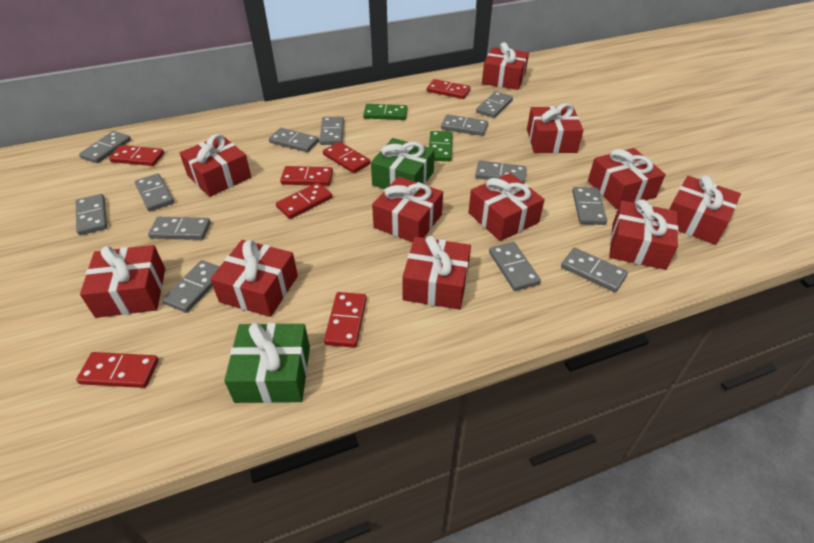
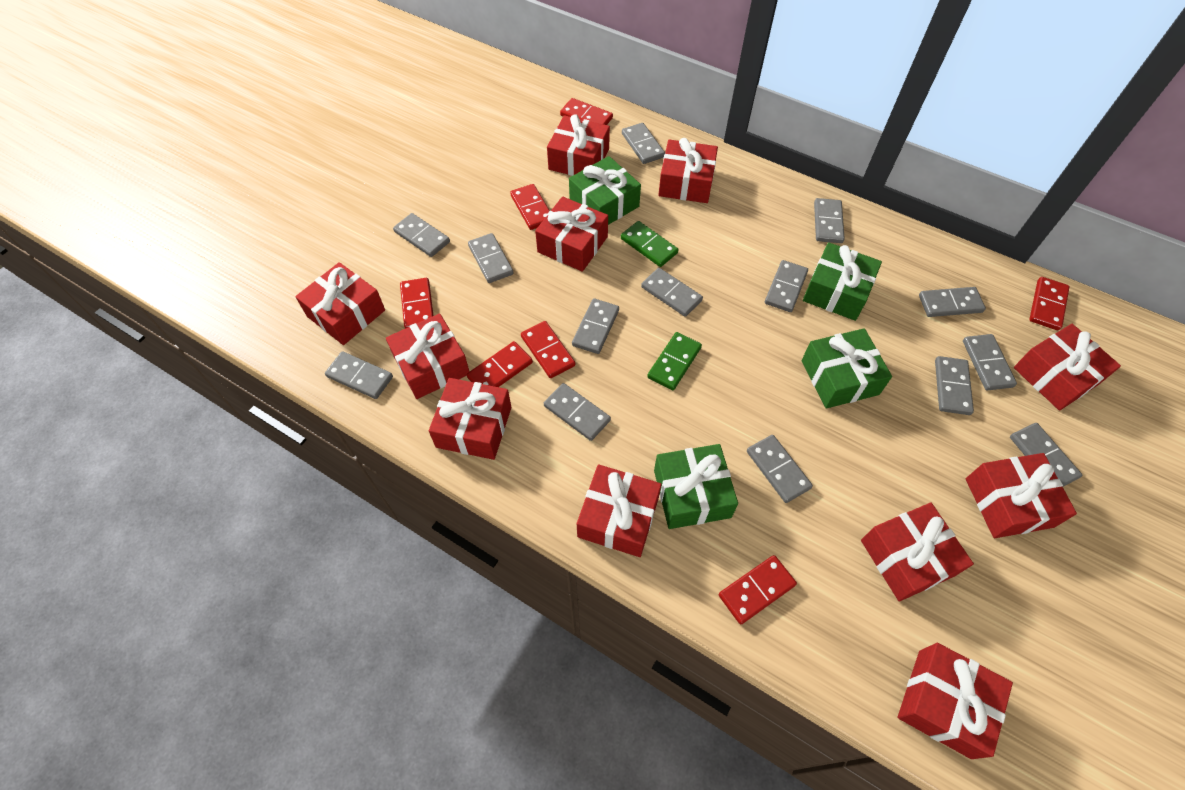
green gift: [224,323,310,403] [371,138,435,189] = 2 -> [569,156,641,225] [654,444,738,529] [802,328,892,408] [803,242,882,321] = 4
grey domino: [76,194,107,235] [79,131,131,163] [135,173,174,211] [148,217,211,240] [162,260,220,313] [269,128,319,152] [319,116,344,145] [441,114,488,136] [475,160,526,183] [476,91,513,118] [489,242,541,291] [561,248,628,292] [572,187,607,225] = 13 -> [325,351,393,399] [393,213,450,257] [468,233,514,283] [544,383,611,441] [572,298,619,354] [622,123,665,164] [641,268,703,317] [747,435,813,503] [765,260,808,312] [814,198,845,243] [919,287,986,317] [935,356,974,415] [963,334,1017,390] [1010,423,1082,487] = 14

